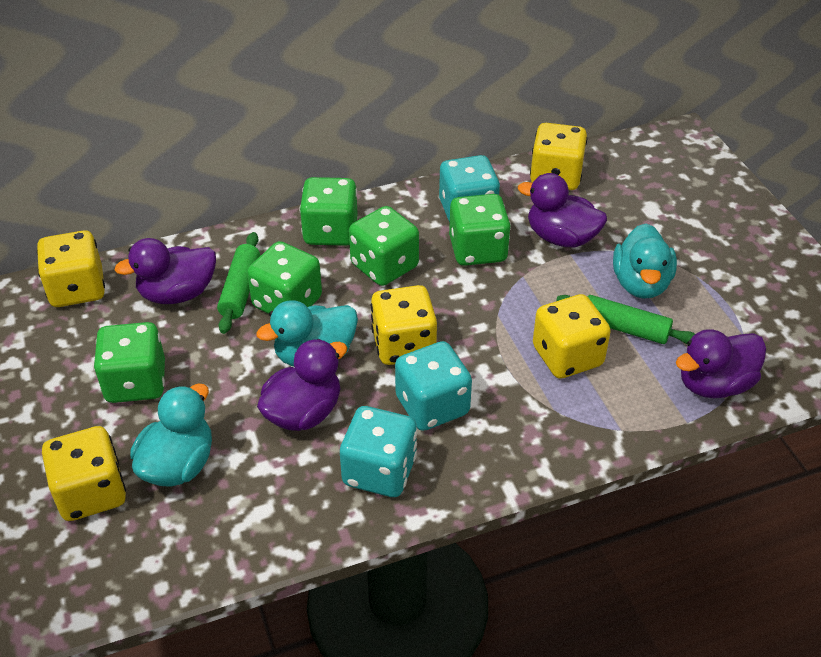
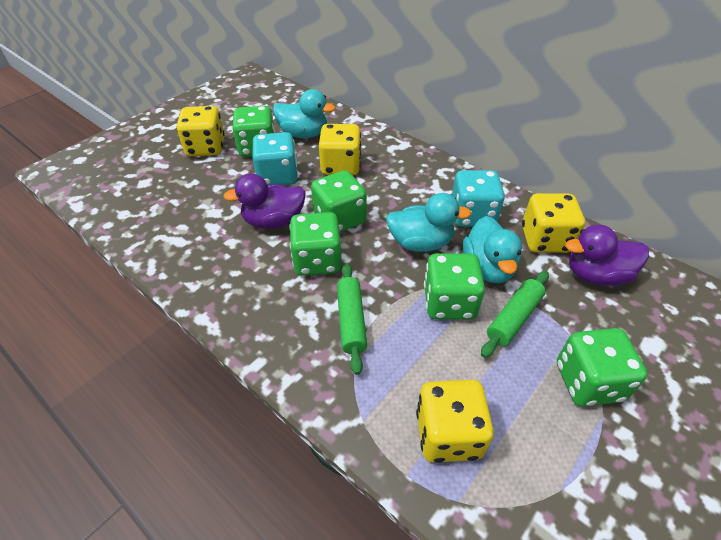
purple duck: [115,238,216,304] [257,339,347,431] [518,173,607,247] [676,329,766,398] = 4 -> [223,173,306,229] [565,225,649,286] = 2
turquoise dice: [340,406,417,497] [395,341,472,431] [439,155,500,222] = 3 -> [253,132,298,185] [452,170,505,227] = 2
yellow dice: [37,230,105,307] [42,426,126,521] [371,285,437,365] [530,123,587,190] [533,294,611,379] = 5 -> [177,106,225,156] [319,124,361,175] [416,380,494,463] [522,193,585,253] = 4

